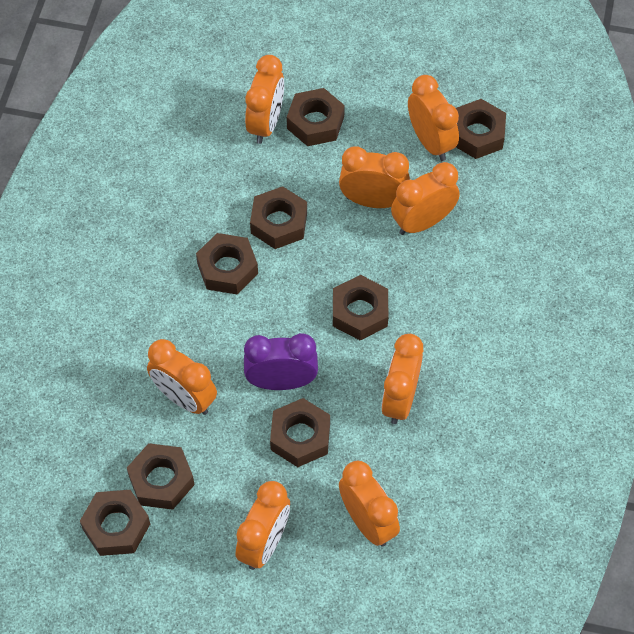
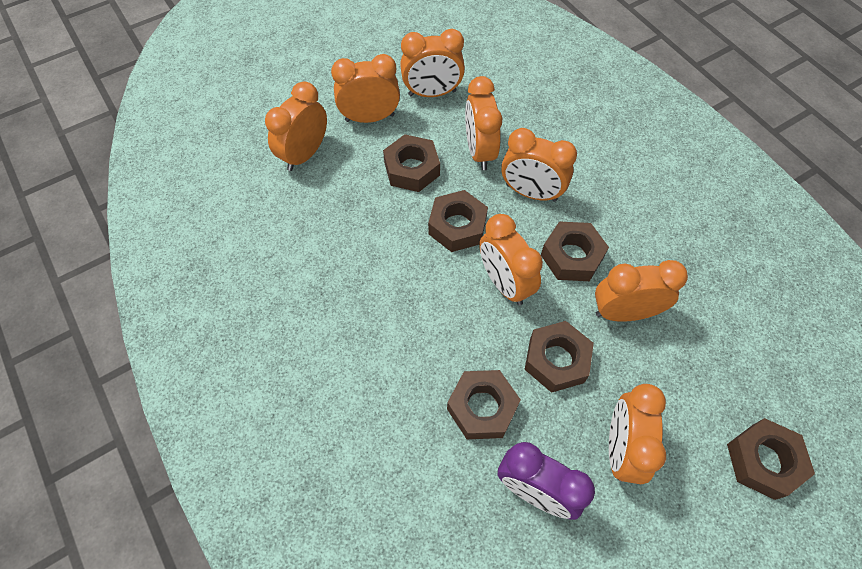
brown nut: [80,490,150,556] [127,443,195,510] [196,233,258,295] [250,186,307,249] [270,398,330,467] [287,88,345,146] [333,275,389,341] [456,99,506,159] = 8 -> [383,134,440,192] [428,190,488,252] [447,370,521,439] [525,321,594,393] [541,221,609,281] [727,418,815,500] = 6

